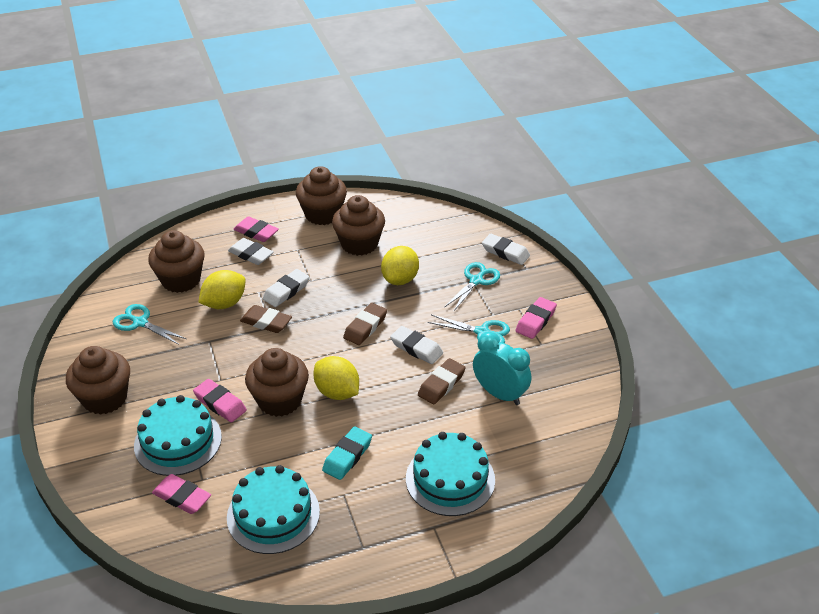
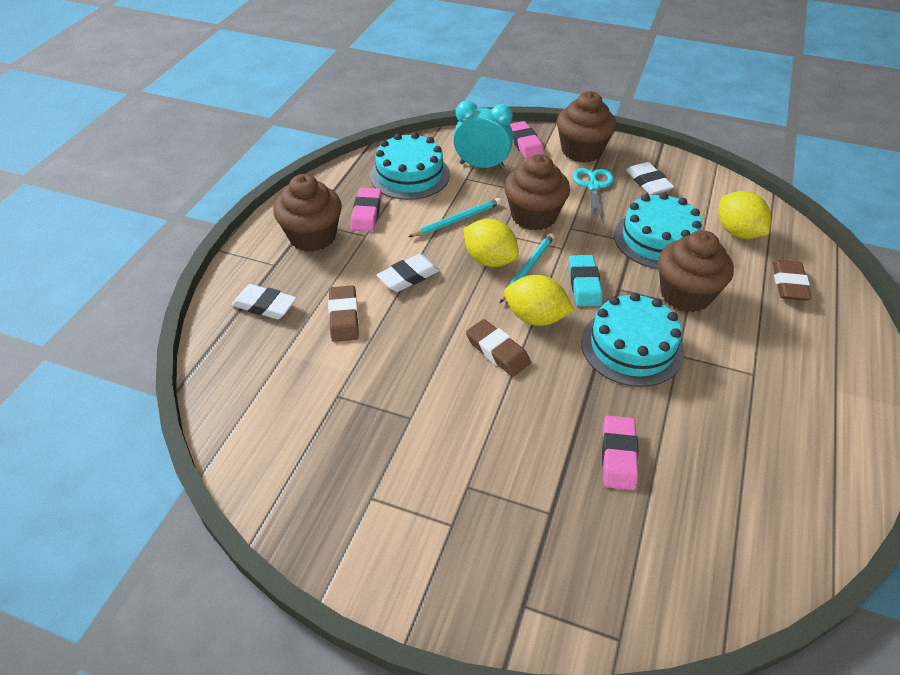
brown cupcake: [66,346,130,415] [148,230,205,293] [245,348,309,417] [296,166,347,225] [332,195,385,256] = 5 -> [273,174,342,252] [504,154,570,231] [557,91,616,163] [658,230,734,312] = 4
pink eraser: [152,474,211,514] [193,379,247,422] [233,217,279,242] [516,297,557,339] = 4 -> [351,188,382,232] [510,121,544,159] [602,416,639,490] = 3
turquoise pencil: none = 0 -> [408,198,501,237] [500,233,554,303] = 2
turquoise scissors: [113,304,186,345] [428,315,510,343] [445,262,500,312] = 3 -> [573,168,614,223] = 1
white eraser: [228,238,274,265] [263,269,310,307] [390,326,443,364] [482,234,530,265] = 4 -> [231,284,297,319] [377,254,440,292] [626,162,674,195] = 3

